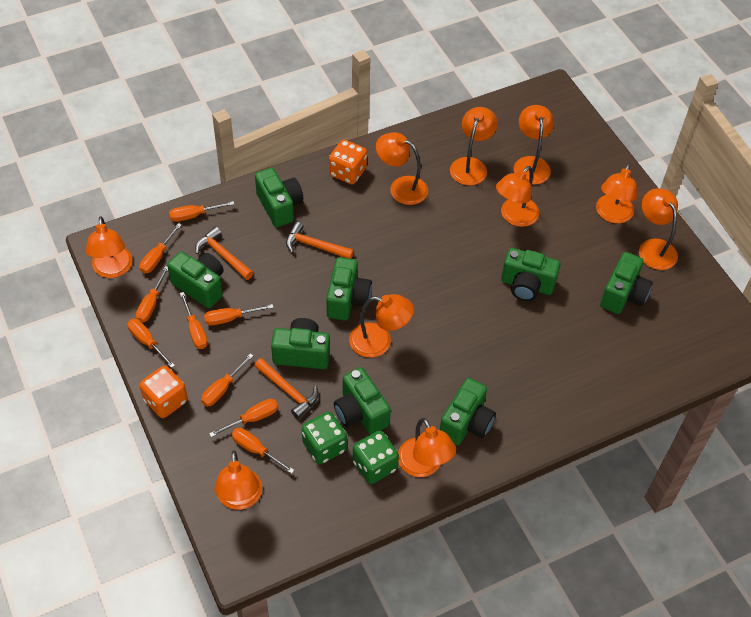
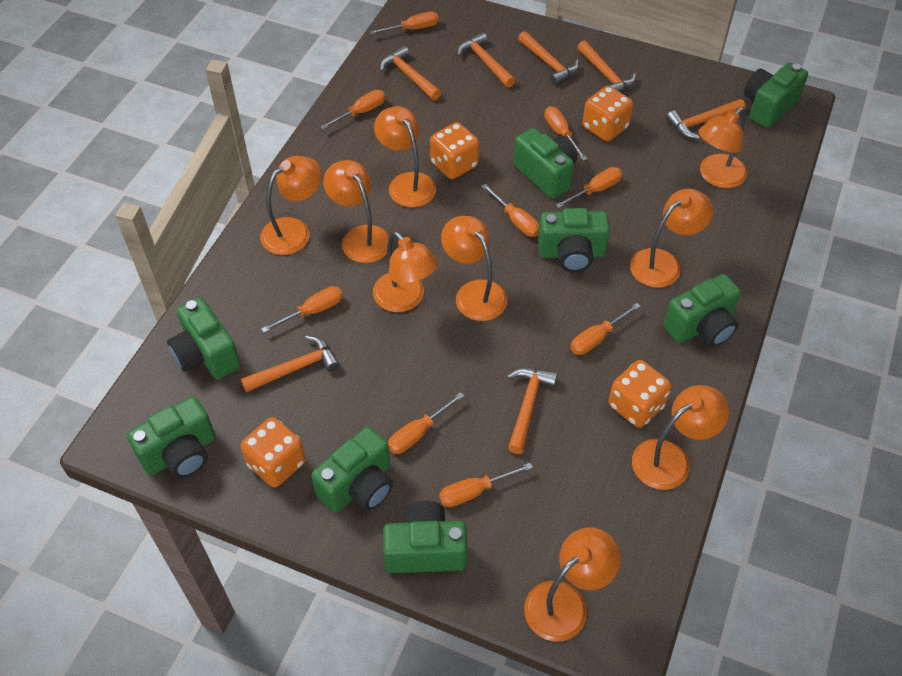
green dice: [302,412,347,464] [353,431,399,484] = 2 -> none = 0
orange dice: [140,366,188,418] [329,140,367,184] = 2 -> [241,417,306,487] [430,122,479,179] [583,86,633,141] [609,360,671,428] = 4
orange hammer: [195,226,254,280] [254,358,318,419] [286,222,354,259] = 3 -> [241,335,340,392] [380,46,441,100] [457,32,516,88] [507,368,557,454] [518,31,579,85] [577,41,636,92] [666,99,745,139] = 7
orange lamp: [85,216,132,278] [214,450,262,510] [349,294,414,358] [376,132,428,205] [398,418,456,477] [450,107,497,185] [496,166,539,227] [514,105,554,185] [596,163,638,223] [639,188,678,270] = 10 -> [260,156,322,255] [323,160,389,263] [373,231,438,312] [374,106,436,207] [441,216,507,321] [524,528,620,641] [630,189,713,288] [632,385,729,490] [699,107,747,188] = 9

